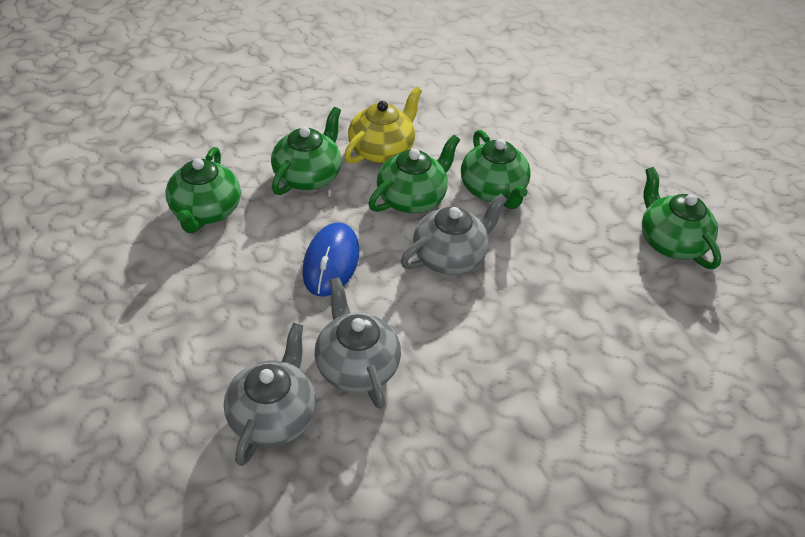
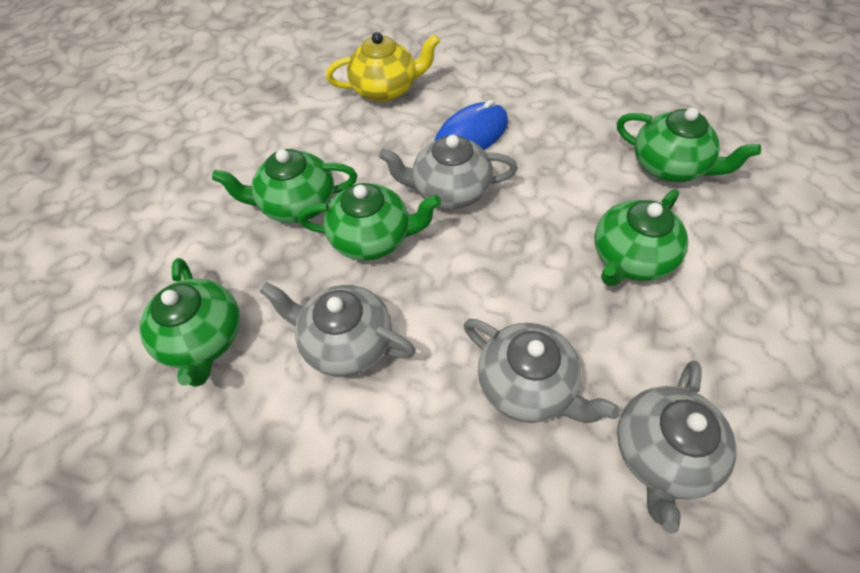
grey teapot: [224,323,316,466] [315,277,401,409] [401,194,507,275] = 3 -> [260,282,416,377] [379,135,518,209] [464,319,620,423] [617,361,737,534] = 4

